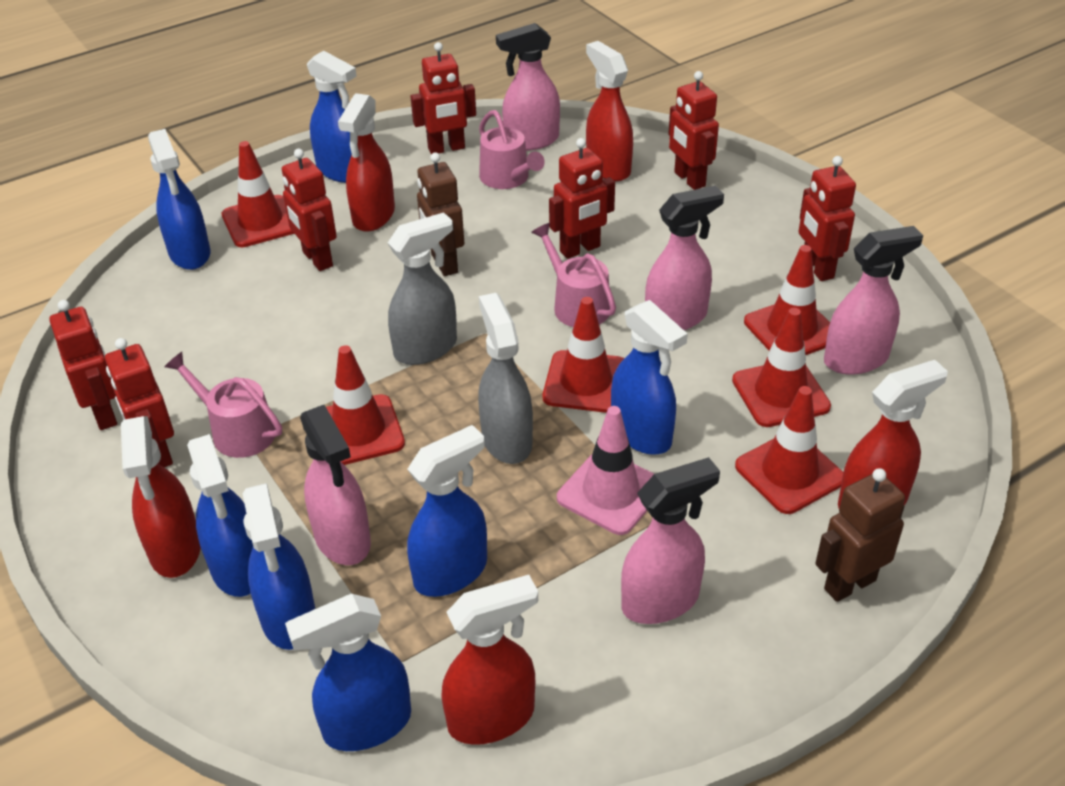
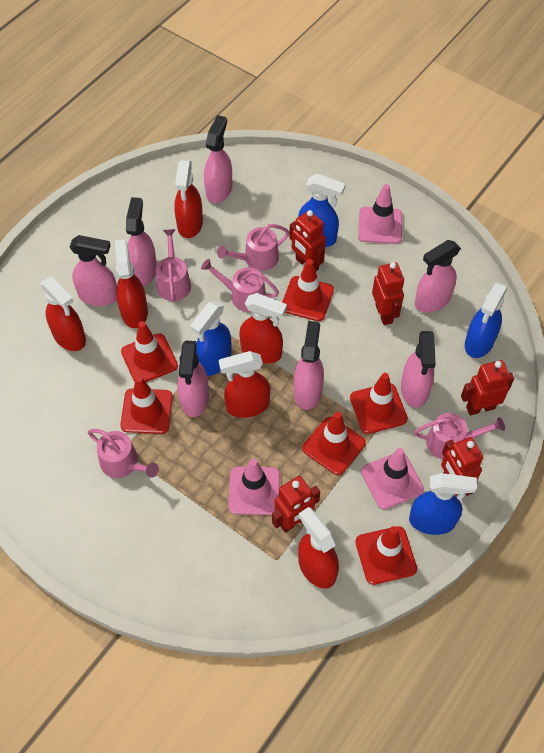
blue spray bottle: [148,129,210,270] [187,434,253,597] [243,483,315,650] [285,594,411,751] [307,50,357,183] [407,425,487,597] [611,300,688,455] = 7 -> [190,301,231,376] [298,174,345,247] [409,473,477,535] [465,282,508,358] = 4
brown robot: [417,152,464,276] [815,468,905,602] = 2 -> none = 0
grey spray bottle: [388,212,457,365] [478,293,533,464] = 2 -> none = 0
pink spray bottle: [300,405,371,565] [496,23,560,151] [621,457,720,624] [645,186,724,330] [824,226,923,375] = 5 -> [69,235,117,306] [126,197,157,286] [177,341,209,417] [204,115,232,203] [293,321,324,410] [401,331,436,408] [415,240,461,312] = 7
pink traffic cone: [557,406,654,535] = 1 -> [228,459,280,515] [358,184,402,244] [361,448,424,509] = 3
pink watering can: [164,352,282,458] [479,110,545,189] [531,223,616,327] = 3 -> [88,429,159,478] [156,229,191,302] [201,259,279,312] [217,224,290,271] [414,413,505,459] = 5
red robot: [49,300,117,430] [105,338,174,467] [282,149,337,271] [410,42,476,154] [549,138,615,259] [668,71,719,190] [798,156,856,281] = 7 -> [272,476,320,533] [289,210,326,271] [372,262,404,325] [441,437,483,497] [461,360,514,415] = 5
red spray bottle: [121,416,201,578] [338,93,395,232] [441,575,538,745] [586,41,633,181] [838,360,948,508] = 5 -> [40,277,86,351] [115,239,148,328] [174,160,203,238] [219,351,270,418] [239,293,287,364] [298,507,339,589] = 6

